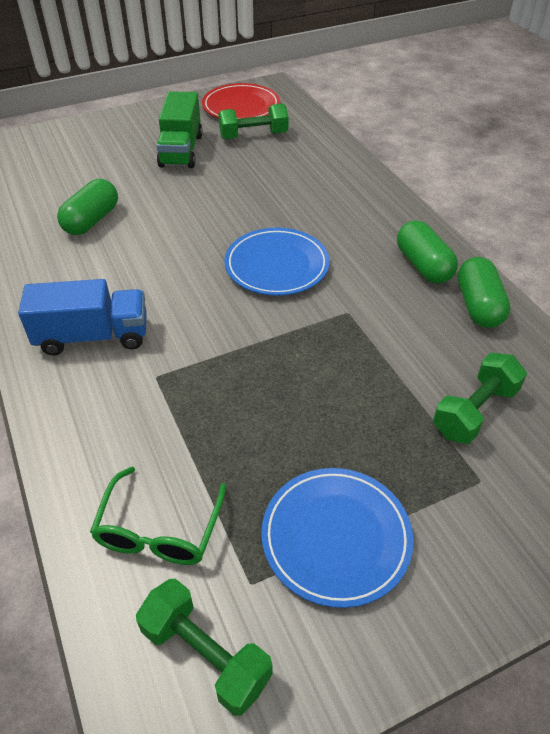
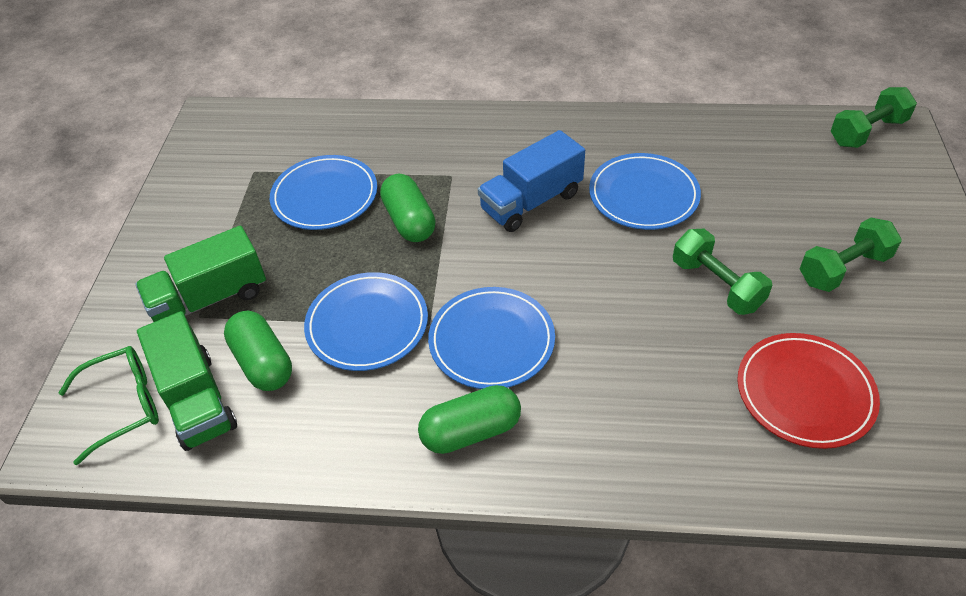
blue plate: [225,228,330,296] [261,468,413,608] = 2 -> [270,155,377,230] [304,272,428,371] [428,287,555,389] [589,153,701,230] = 4
green truck: [157,91,203,168] = 1 -> [135,226,266,322] [137,311,237,451] = 2

